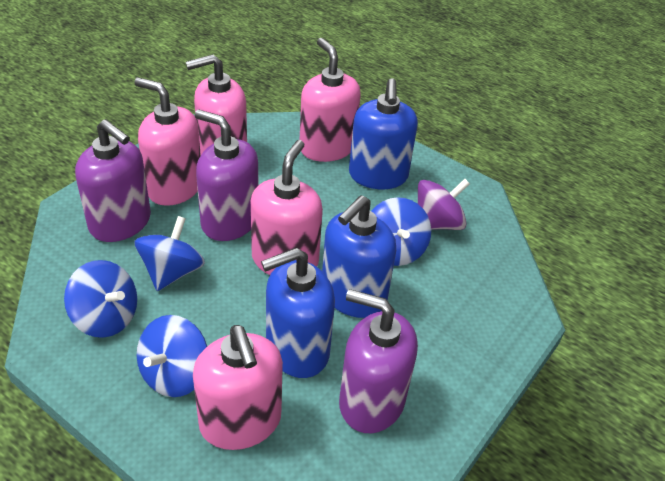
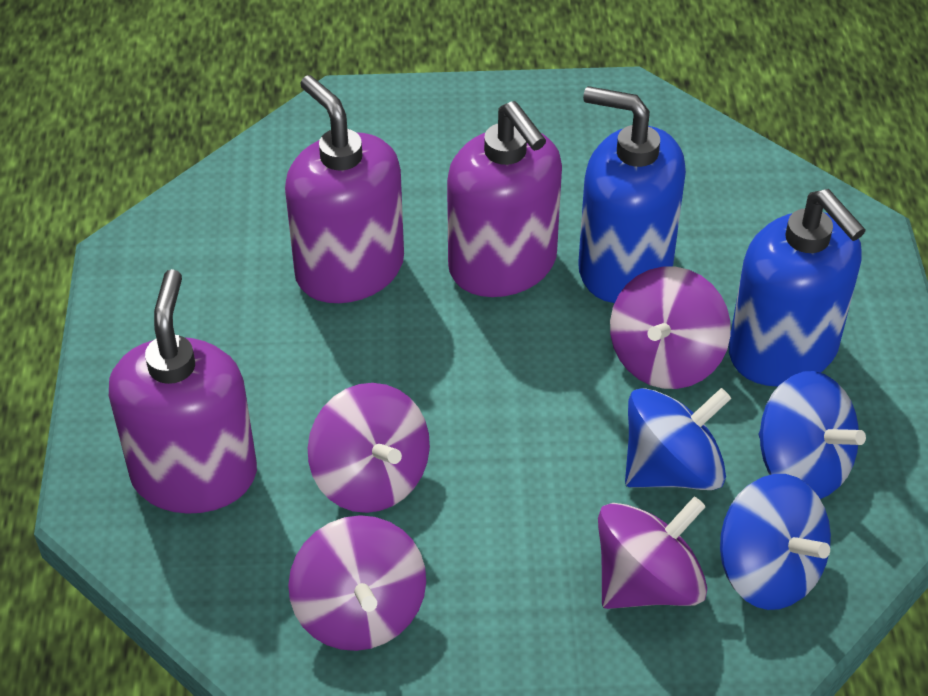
blue soap dispenser: [261,248,335,378] [322,195,396,318] [349,78,418,189] = 3 -> [578,86,686,303] [729,189,866,387] = 2
blue spinning top: [64,260,137,338] [134,216,205,291] [137,315,207,397] [372,197,431,266] = 4 -> [625,388,731,490] [720,474,831,610] [759,371,866,499] = 3
pink soap dispenser: [134,77,201,206] [186,54,247,155] [193,325,283,450] [251,140,323,275] [300,38,361,162] = 5 -> none = 0
purple spinning top: [418,179,470,230] = 1 -> [288,515,426,651] [308,383,430,513] [598,497,707,609] [610,267,731,389] = 4

